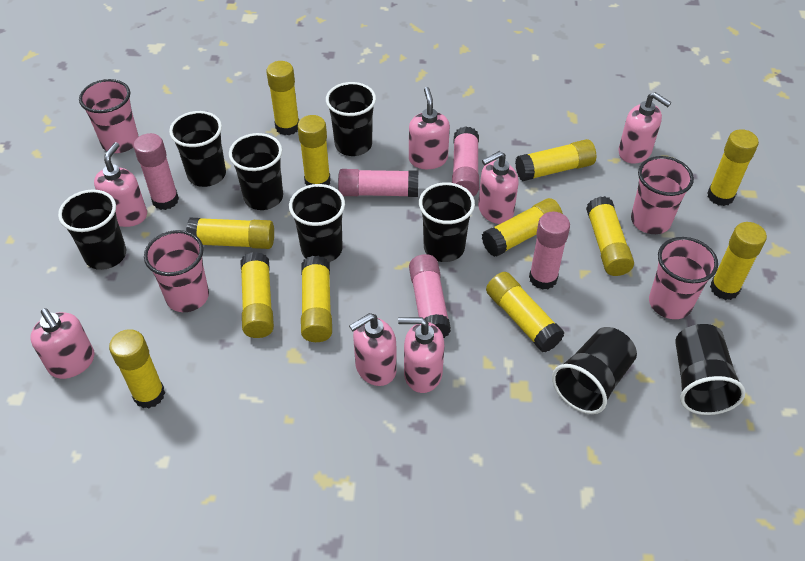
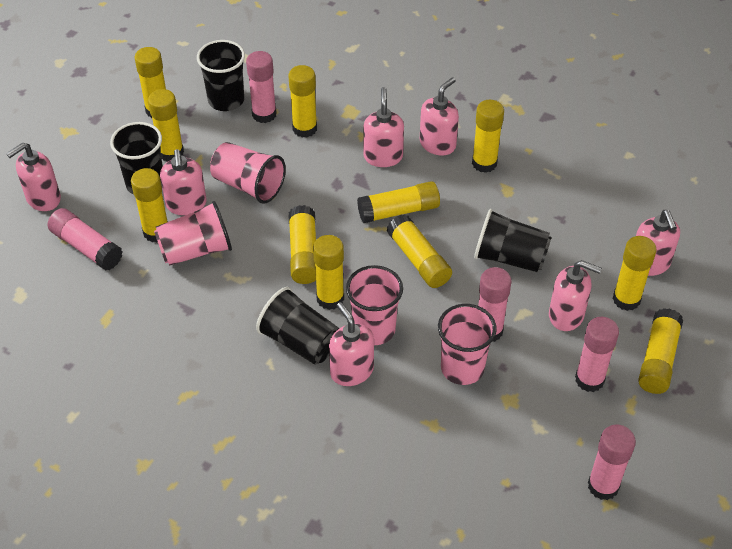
black cup: [58,189,126,270] [169,111,226,187] [229,133,283,210] [289,184,345,262] [326,82,376,156] [419,182,475,262] [552,327,637,414] [675,324,745,415] = 8 -> [110,122,163,195] [197,40,245,111] [256,287,339,365] [474,209,552,272] = 4
yellow glue stick: [109,329,165,408] [186,218,274,249] [240,252,274,338] [266,61,299,135] [297,115,331,186] [301,256,332,342] [482,198,563,257] [486,272,565,352] [515,139,596,181] [586,196,634,276] [707,129,759,206] [710,222,767,300] = 12 -> [131,168,168,242] [134,47,166,118] [148,89,184,162] [288,65,317,138] [289,205,316,284] [313,235,344,310] [357,181,440,223] [387,214,452,288] [472,100,504,173] [613,236,657,311] [638,308,683,394] = 11

